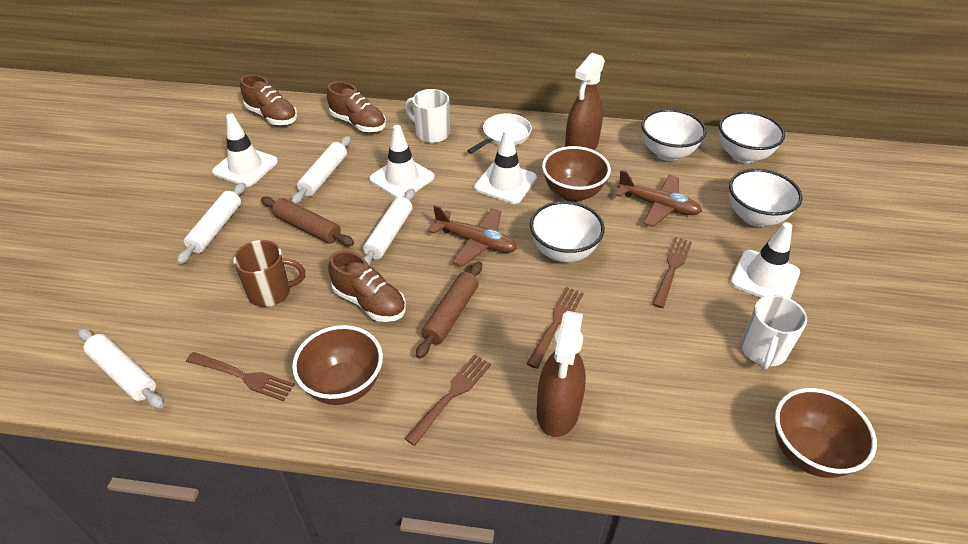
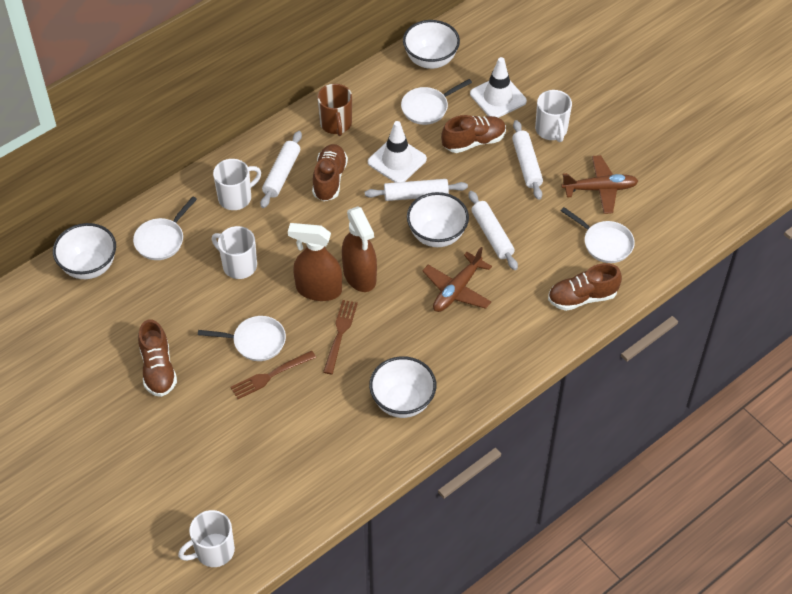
brown bowl: [292,325,383,405] [542,146,611,202] [775,388,877,478] = 3 -> none = 0
brown fork: [186,352,295,401] [404,355,491,446] [526,287,584,369] [652,237,692,308] = 4 -> [230,351,316,399] [323,300,358,374] = 2
brown rolling pin: [261,197,354,246] [416,261,482,359] = 2 -> none = 0
brown shoe: [240,74,297,125] [327,81,386,132] [328,251,406,322] = 3 -> [138,320,177,397] [312,144,348,201] [441,115,506,153] [548,263,622,311] = 4
white mug: [405,89,449,143] [741,295,807,369] = 2 -> [178,510,235,567] [212,226,257,279] [213,159,261,210] [535,90,572,142] = 4
white pan: [467,113,532,154] = 1 -> [133,196,197,260] [198,316,286,361] [401,79,472,125] [561,207,635,263] = 4
white traffic cone: [212,113,278,187] [369,125,435,198] [474,129,537,204] [730,222,800,299] = 4 -> [368,121,427,183] [470,57,527,118] = 2

